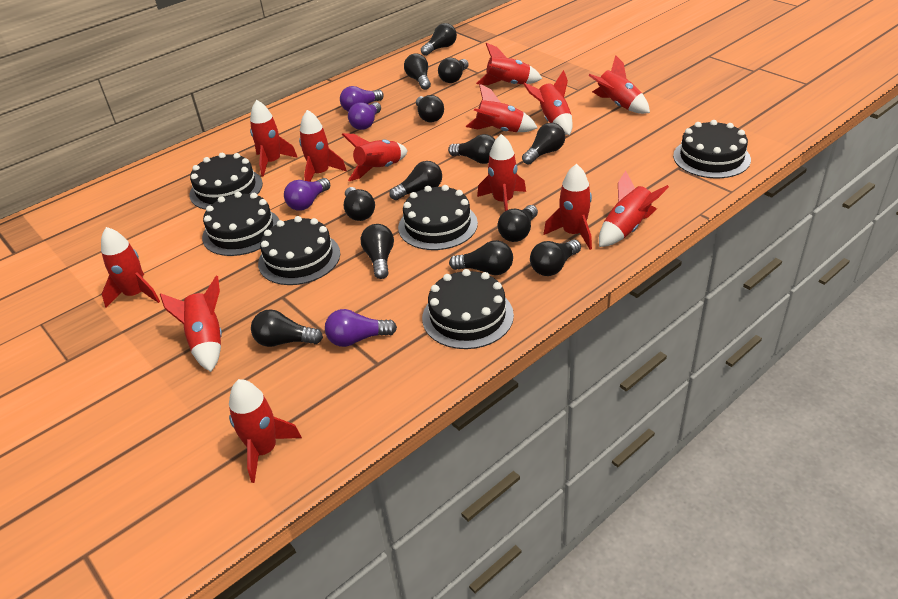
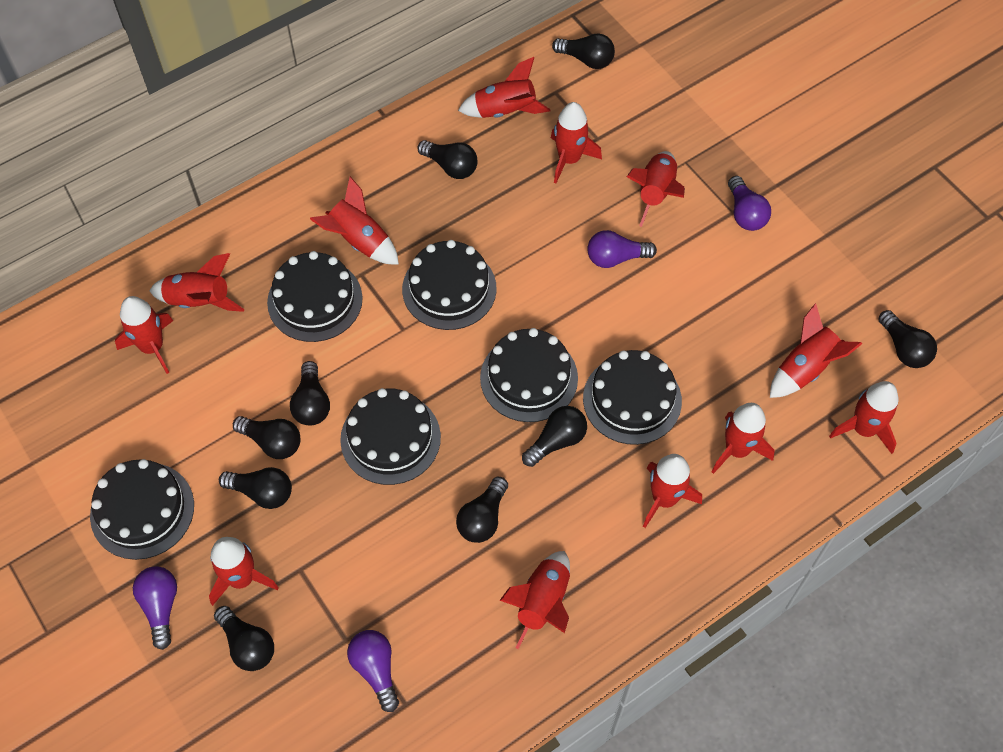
black light bulb: [251,309,323,347] [344,187,375,221] [361,224,394,279] [389,161,442,200] [404,53,431,90] [416,95,444,122] [421,23,457,56] [438,58,469,83] [448,134,495,164] [449,240,513,275] [498,205,538,242] [522,123,565,165] [530,240,581,276] = 13 -> [214,606,274,671] [219,467,292,509] [233,416,301,459] [290,361,330,425] [417,140,477,179] [456,477,508,543] [522,406,587,467] [552,34,615,69] [878,310,937,368] = 9
red rocket: [101,227,160,307] [160,276,222,372] [229,379,302,483] [250,100,298,177] [299,110,347,182] [342,133,408,181] [466,84,538,132] [476,43,542,85] [477,134,526,211] [523,70,573,135] [544,164,592,250] [588,55,650,114] [599,171,669,247] = 13 -> [115,296,173,374] [149,253,245,312] [209,537,279,606] [310,176,399,265] [458,57,550,118] [500,551,570,649] [551,102,602,183] [627,151,685,227] [643,454,702,528] [711,403,775,474] [770,303,862,398] [829,381,899,454] = 12

